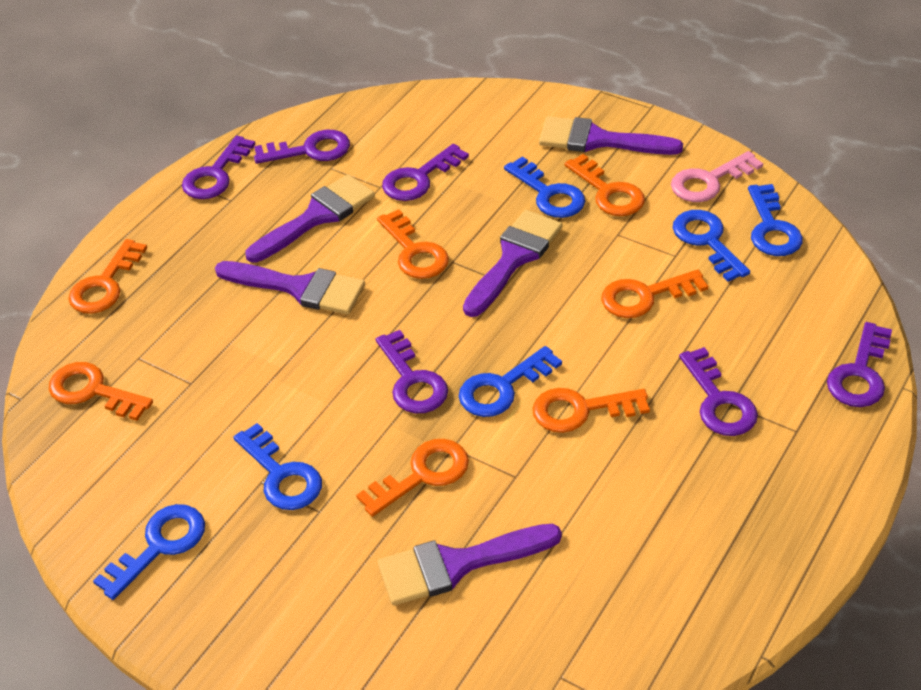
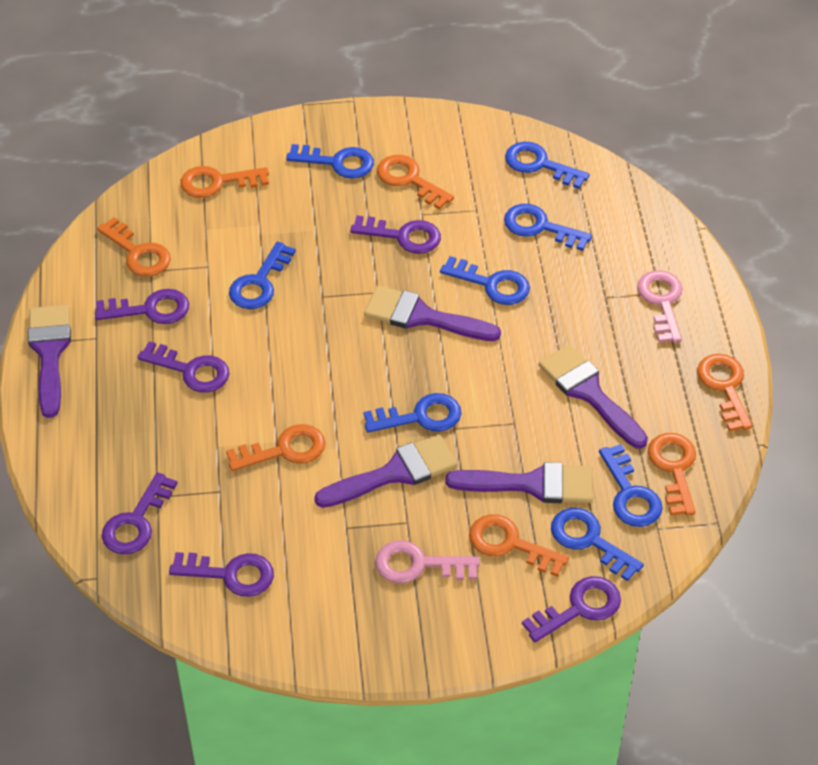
blue key: [93,504,205,600] [233,423,322,510] [459,346,562,417] [504,157,585,218] [673,210,750,282] [748,184,803,256] = 6 -> [229,242,296,309] [286,144,374,179] [364,393,461,433] [440,256,530,305] [504,204,592,251] [505,142,590,189] [551,508,644,581] [599,444,663,527] = 8
pink key: [671,151,763,202] = 1 -> [375,540,480,583] [637,270,682,342] = 2

